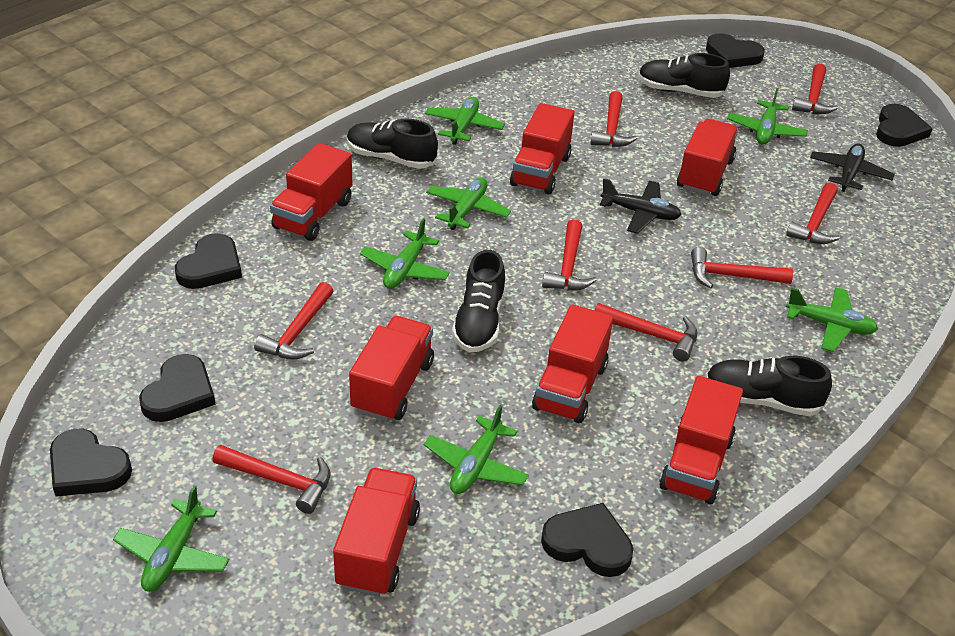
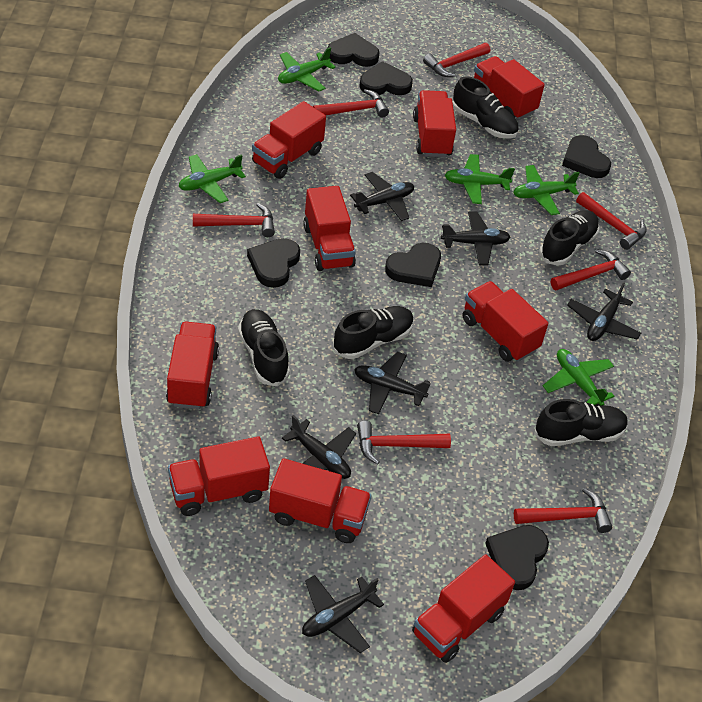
black plane: [600,178,681,234] [810,144,895,192] = 2 -> [282,415,356,479] [302,575,384,653] [350,172,414,221] [354,352,431,414] [441,211,510,265] [567,282,641,341] = 6
black shoe: [347,119,438,169] [452,250,506,353] [638,53,730,98] [705,356,832,416] = 4 -> [238,309,290,386] [333,306,414,359] [453,77,519,139] [534,399,628,446] [539,210,600,266] = 5
green plane: [113,486,229,592] [360,218,450,289] [424,405,529,494] [425,97,505,145] [426,177,511,230] [727,88,808,145] [786,287,878,352] = 7 -> [178,154,246,203] [278,47,336,92] [445,154,515,204] [513,165,580,215] [543,349,614,406] = 5
red hammer: [212,445,331,514] [254,282,333,359] [542,219,597,290] [590,91,638,147] [594,303,697,362] [691,247,793,288] [786,183,840,244] [792,64,838,114] = 8 -> [193,203,275,237] [313,89,389,117] [357,421,451,465] [423,43,490,77] [514,488,612,533] [551,249,631,290] [576,192,647,250] = 7
red truck: [270,143,353,241] [333,468,420,597] [349,316,434,421] [510,103,574,194] [532,304,613,423] [659,376,743,504] [677,119,738,196] = 7 -> [166,322,219,409] [168,437,270,516] [252,101,326,179] [269,459,372,543] [303,186,356,271] [412,554,515,663] [413,90,456,157] [462,281,548,362] [474,56,545,120] = 9

